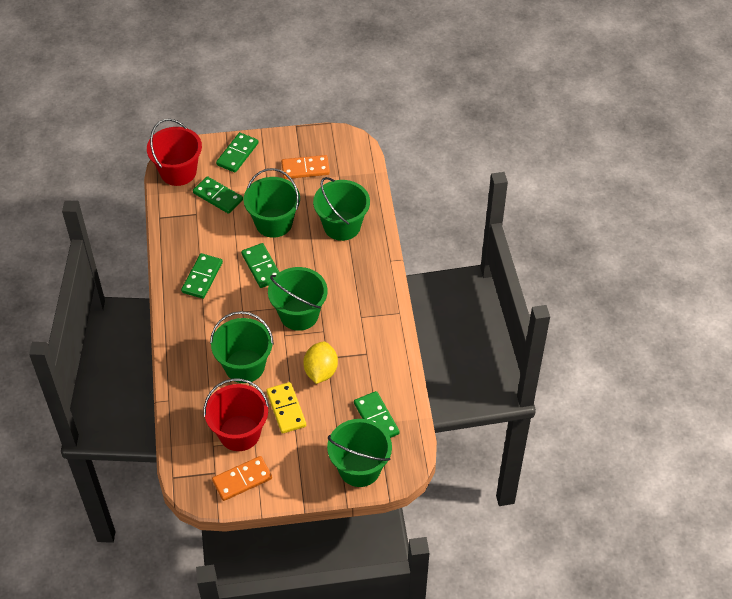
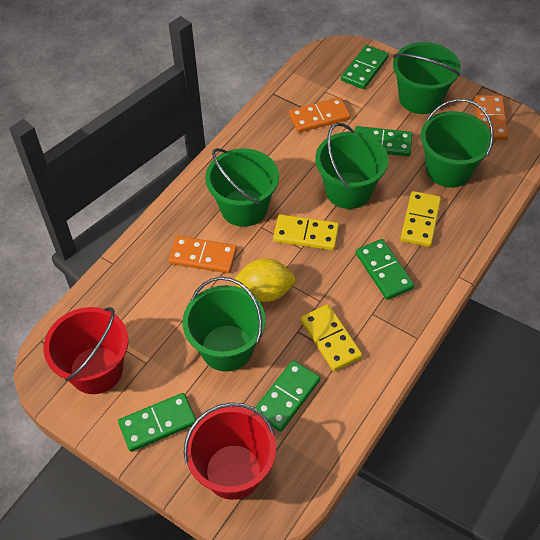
orange domino: [212,456,272,501] [281,155,330,179] = 2 -> [169,236,237,273] [289,97,350,133] [474,95,508,140] = 3
yellow domino: [266,382,306,434] = 1 -> [273,214,339,250] [301,304,362,371] [400,191,441,247] = 3

